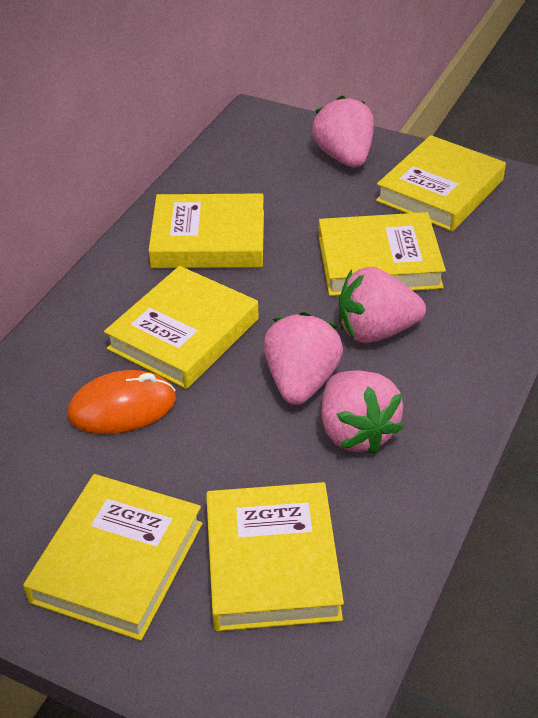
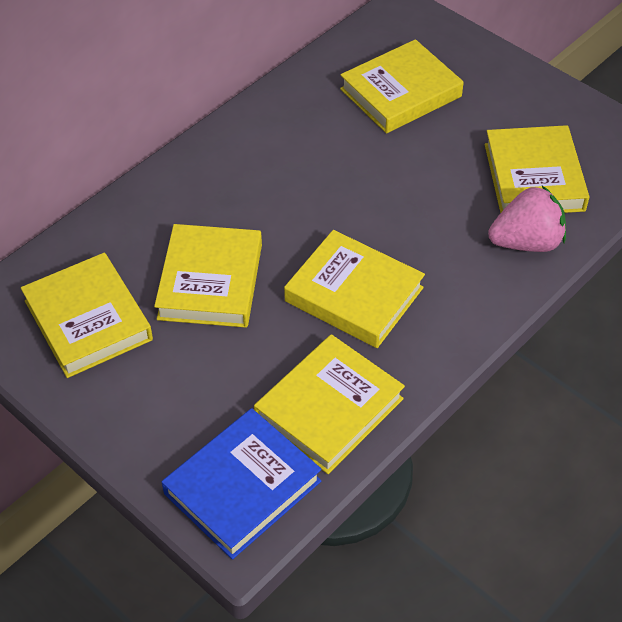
blue book: none = 0 -> [162,408,322,560] = 1
orange mouse: [68,370,176,434] = 1 -> none = 0
pink strawberry: [264,312,343,405] [312,95,374,168] [322,370,404,454] [339,267,426,343] = 4 -> [488,186,566,252] = 1

